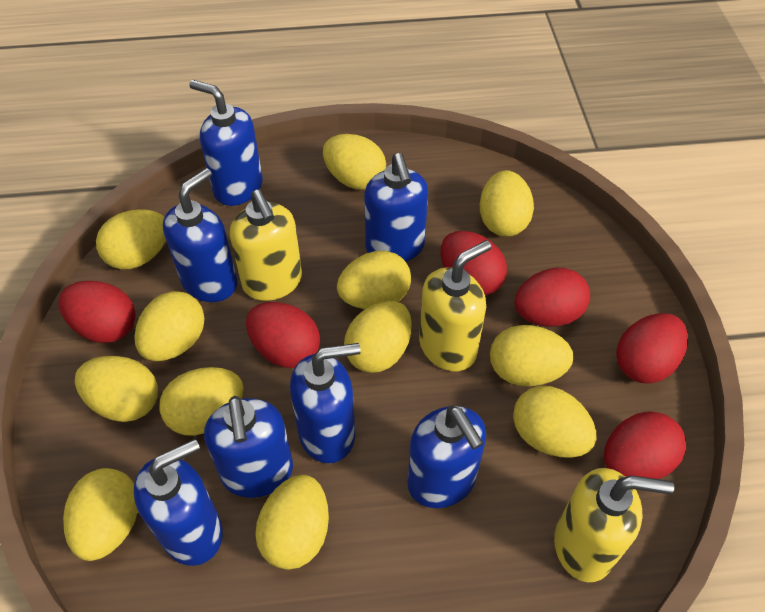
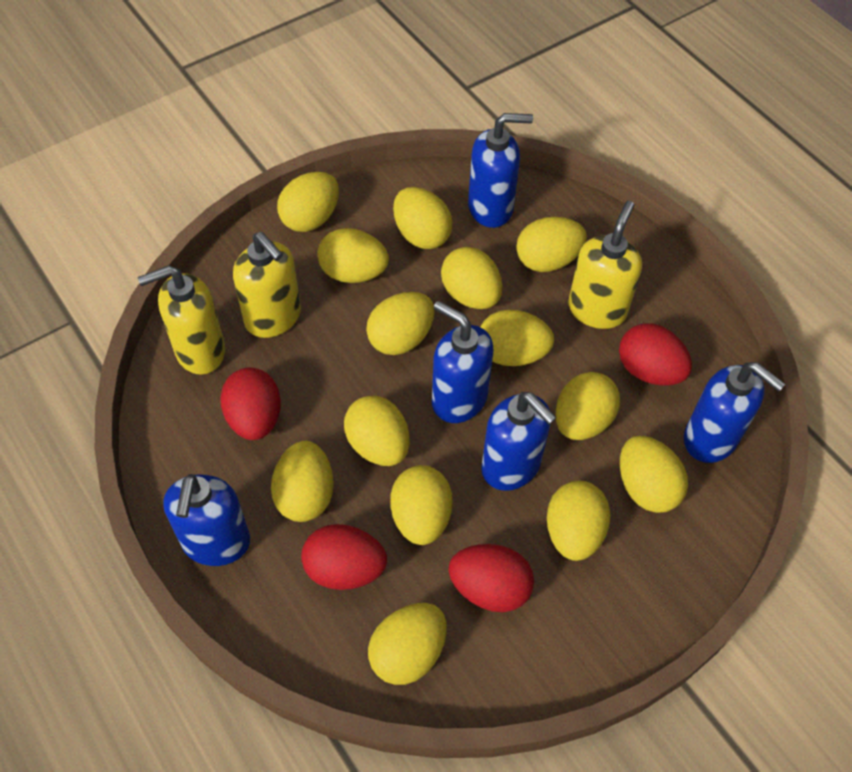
blue soap dispenser: [134,439,223,566] [163,168,237,302] [189,80,263,206] [204,396,293,498] [290,343,361,463] [364,153,428,262] [408,406,486,508] = 7 -> [163,474,250,566] [432,301,494,423] [468,113,533,228] [481,392,557,491] [684,362,785,463] = 5
red egg: [58,281,136,343] [246,302,320,368] [441,231,507,296] [514,268,590,327] [604,412,686,479] [616,313,688,383] = 6 -> [220,367,281,440] [301,524,387,590] [448,544,534,612] [619,323,692,386] = 4
yellow egg: [63,468,138,561] [75,356,158,422] [96,209,166,270] [134,291,205,361] [159,367,244,436] [255,475,329,570] [323,134,386,190] [337,251,411,309] [344,301,412,373] [480,170,534,237] [490,325,574,386] [513,386,596,458] = 12 -> [271,441,334,522] [277,172,339,232] [317,228,389,283] [344,396,410,466] [366,292,435,355] [368,603,447,685] [391,465,453,545] [393,187,453,249] [441,247,502,309] [480,310,554,366] [516,217,587,272] [547,481,611,561] [555,372,620,440] [620,436,688,513] = 14

